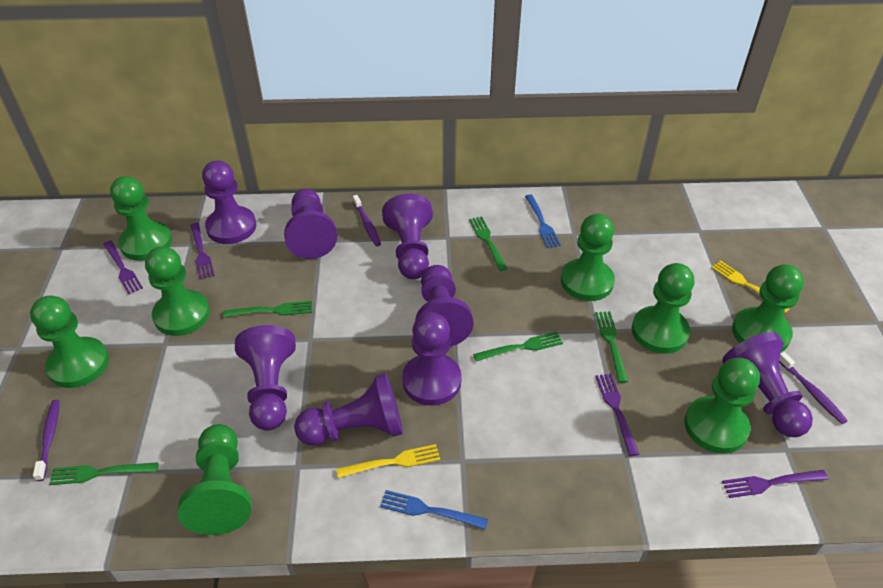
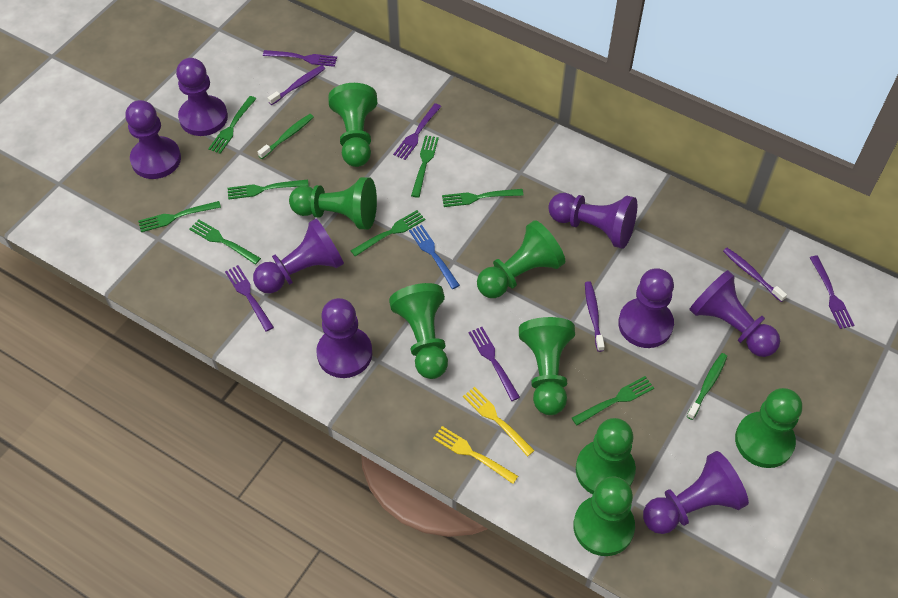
blue fork: [380,490,488,530] [525,194,561,248] = 2 -> [409,225,460,289] = 1
green fork: [49,462,159,485] [223,301,312,317] [469,216,508,271] [473,332,563,362] [595,311,628,383] = 5 -> [138,201,221,232] [189,219,261,264] [208,96,256,154] [228,179,309,200] [351,210,425,257] [411,135,439,198] [442,189,524,207] [572,376,654,425] = 8
green toothbrush: none = 0 -> [258,114,314,159] [687,353,727,420] = 2
purple fork: [103,240,143,295] [190,223,215,279] [595,374,639,456] [722,470,828,498] = 4 -> [225,265,274,332] [263,50,337,67] [393,103,441,160] [468,327,520,401] [810,256,855,329] = 5

